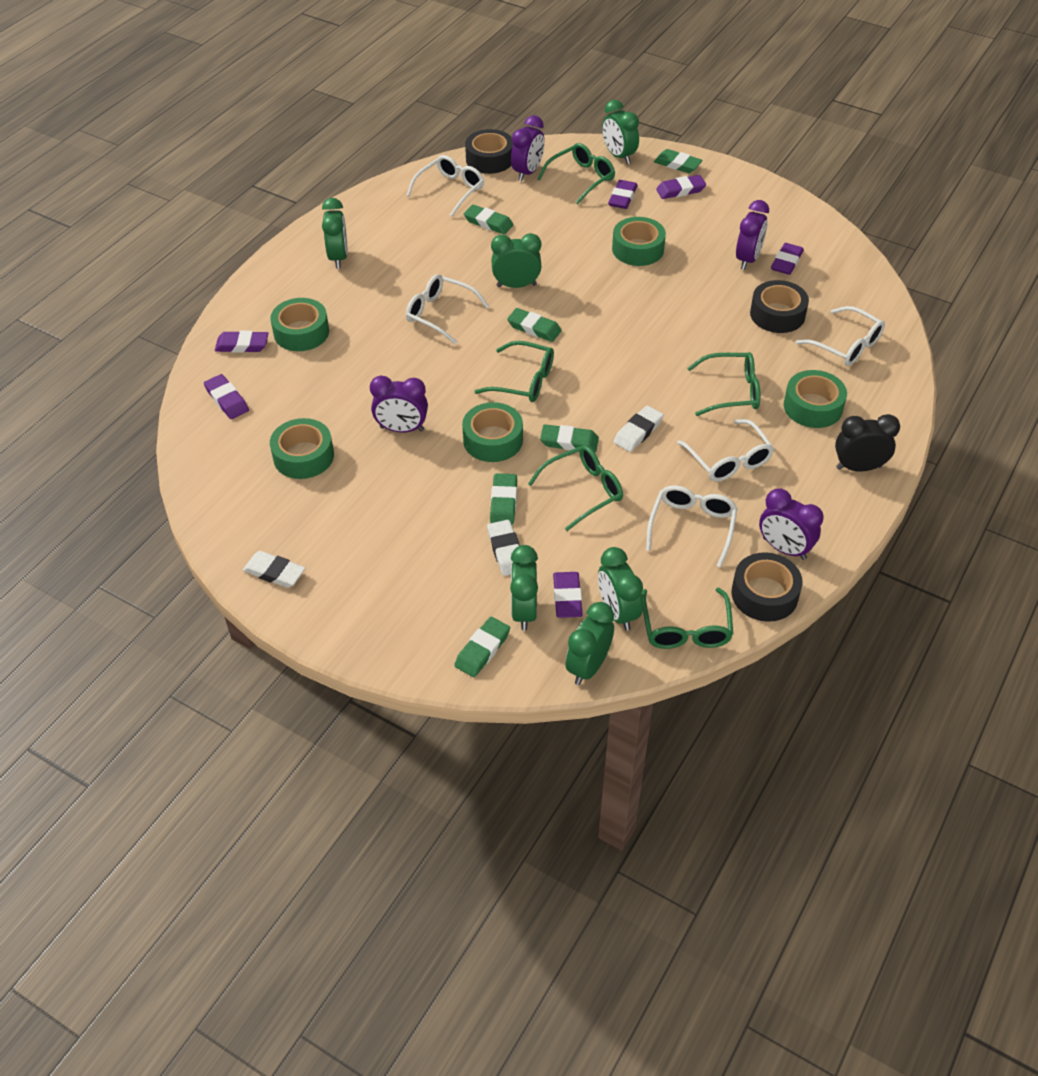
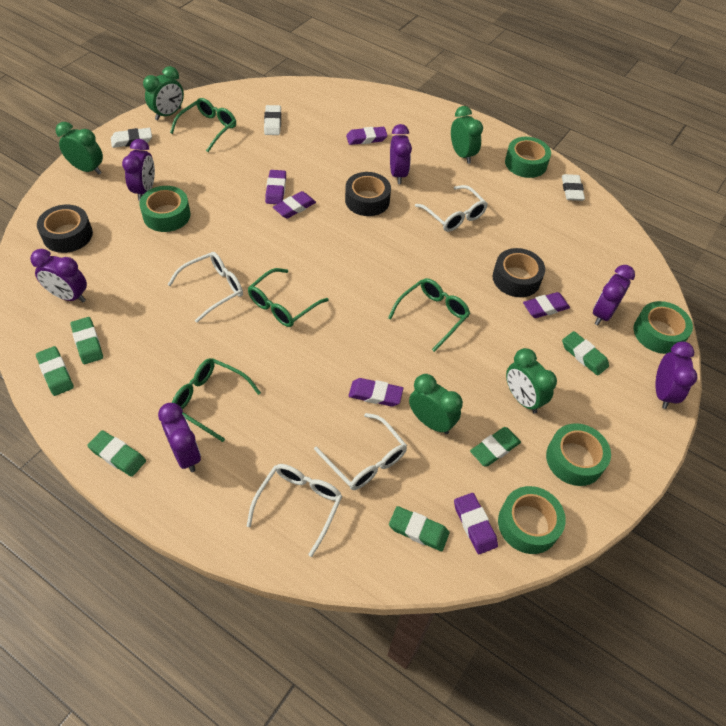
black clock: [835,414,900,472] = 1 -> none = 0
green clock: [322,198,348,269] [491,233,542,288] [510,545,538,630] [566,602,614,685] [598,547,643,631] [602,100,639,164] = 6 -> [56,122,103,174] [143,66,184,120] [409,374,463,434] [451,106,483,164] [506,348,557,414] = 5
green glasses: [474,341,554,402] [528,445,623,531] [537,143,615,204] [641,588,733,649] [687,352,760,416] = 5 -> [170,98,236,152] [172,358,261,442] [248,268,329,327] [388,278,470,352] = 4
purple clock: [370,375,428,432] [511,115,545,181] [736,200,769,270] [759,488,823,560] = 4 -> [30,249,87,302] [122,139,155,201] [158,403,201,472] [390,124,412,184] [593,265,635,325] [655,341,697,409] = 6
white glasses: [406,155,484,217] [406,274,489,344] [646,485,738,567] [677,419,774,482] [796,306,885,366] = 5 -> [167,252,243,323] [247,464,342,557] [314,413,407,490] [415,185,488,232] = 4

